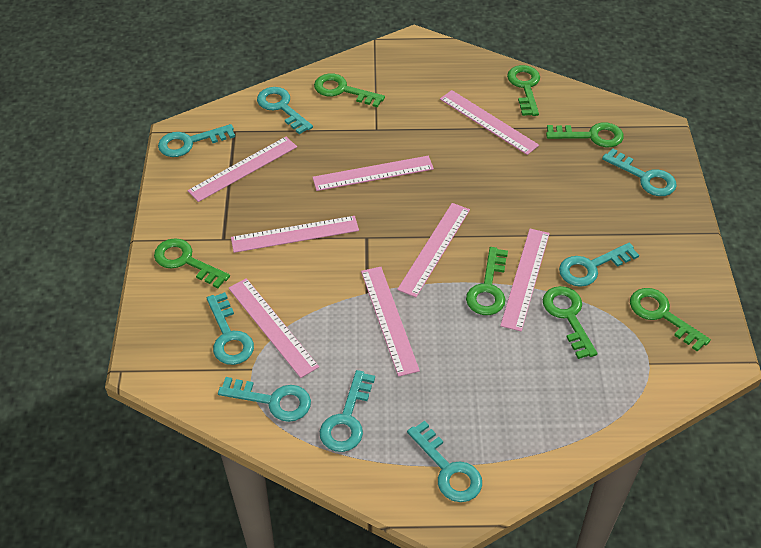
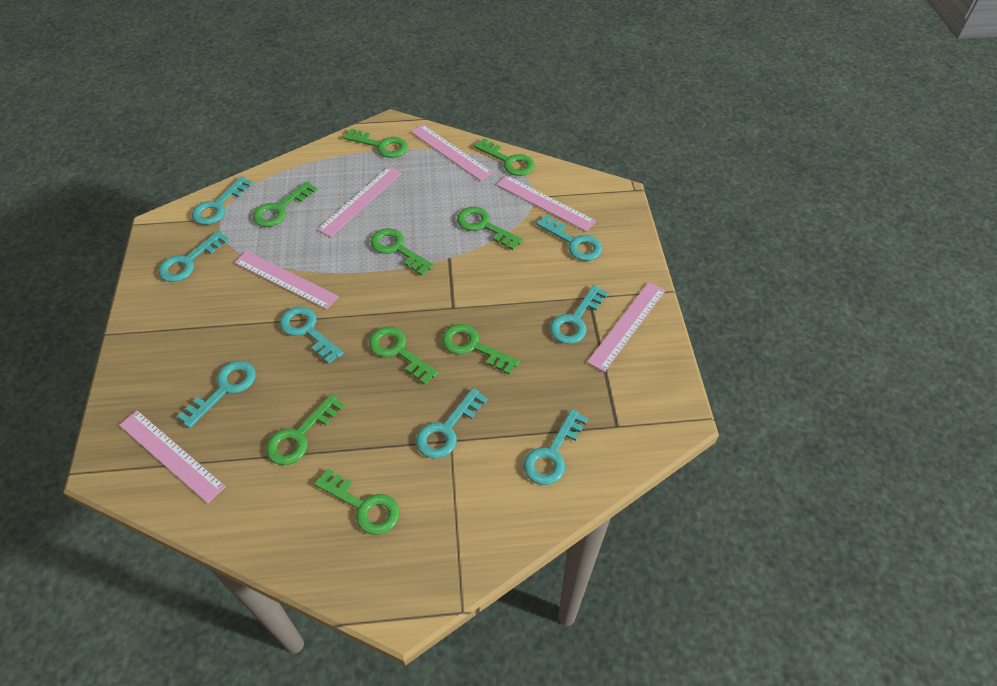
green key: [154,238,230,288] [314,73,385,108] [466,247,508,315] [507,65,540,116] [543,286,598,359] [546,122,624,147] [630,288,711,352] = 7 -> [253,181,317,227] [266,394,344,465] [314,469,400,535] [343,128,408,158] [369,327,439,385] [370,228,434,276] [442,324,520,375] [457,207,523,250] [474,138,535,176] = 9
pink ruler: [187,137,297,202] [228,278,319,378] [231,216,359,253] [312,156,434,191] [361,267,420,377] [397,203,470,297] [440,90,539,155] [500,229,550,331] = 8 -> [119,410,226,503] [234,251,339,310] [317,167,402,237] [411,124,493,181] [496,175,596,232] [587,282,666,372] = 6

